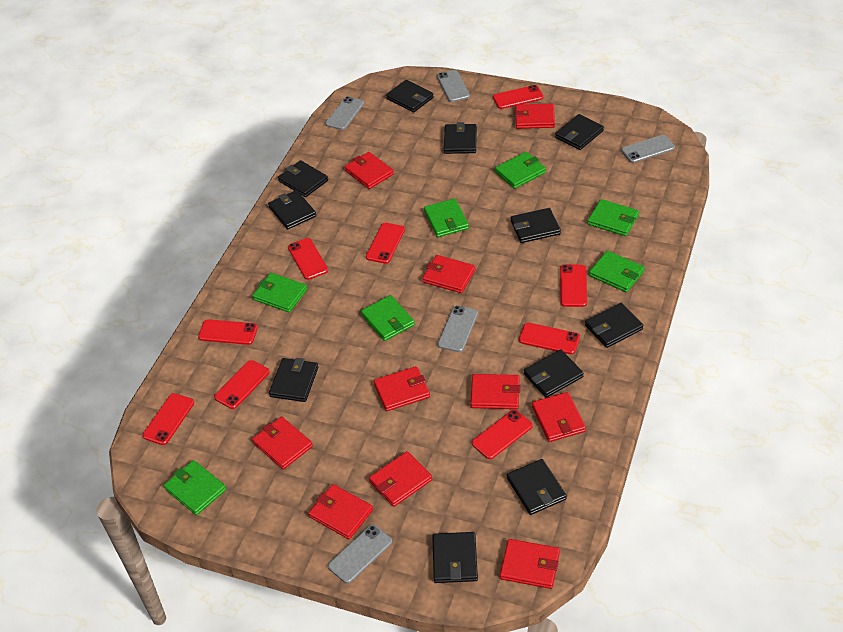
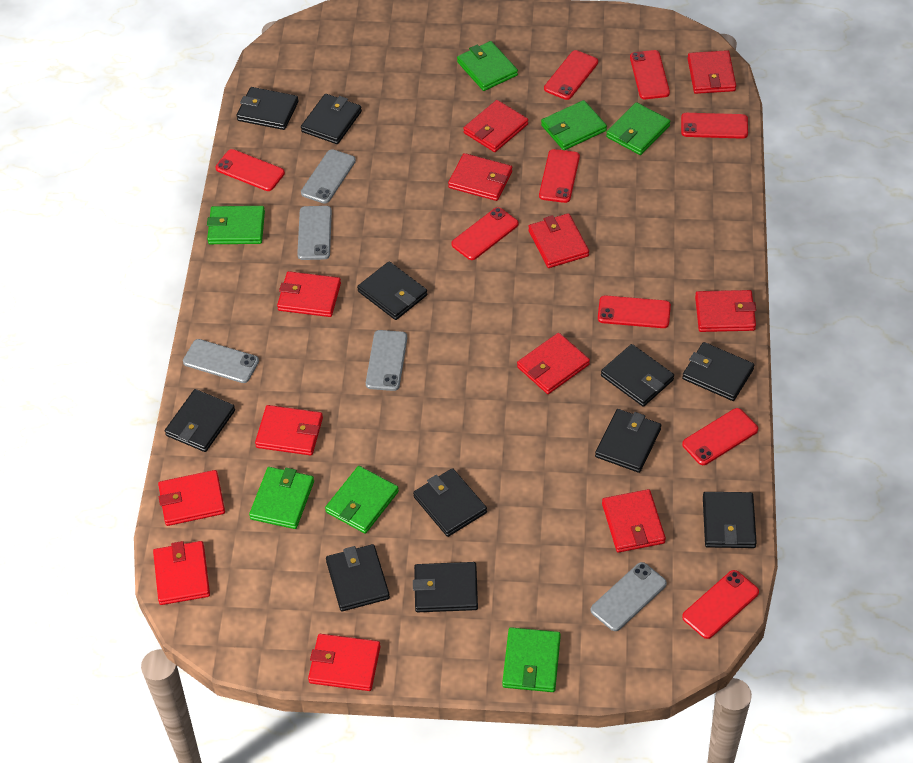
red wallet: [252,416,313,469] [308,484,373,539] [344,152,394,189] [369,451,432,507] [374,366,430,411] [422,255,475,293] [470,374,520,409] [500,539,560,589] [515,103,555,129] [532,392,586,442] = 10 -> [153,541,210,605] [158,470,225,526] [255,405,323,456] [277,271,341,317] [308,634,381,691] [448,153,512,201] [463,100,528,152] [517,333,590,394] [528,213,589,268] [602,489,666,553] [688,50,736,94] [695,290,756,332] = 12

